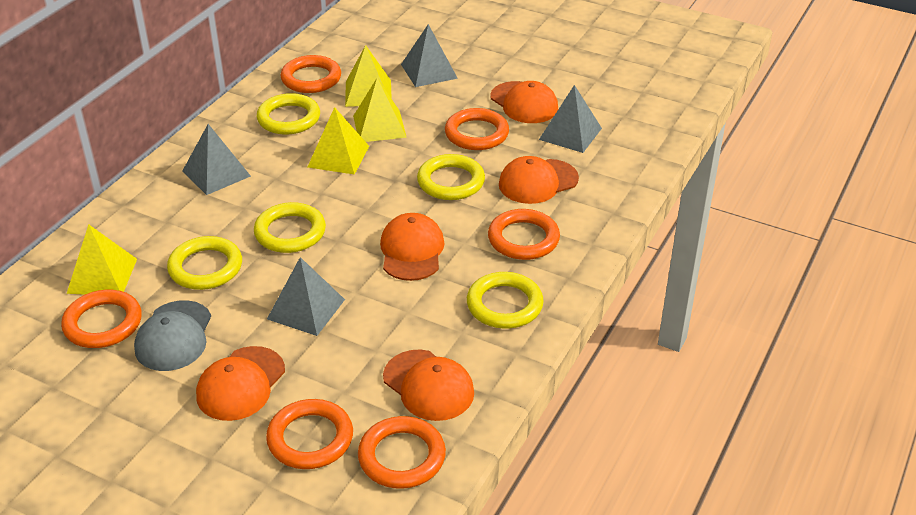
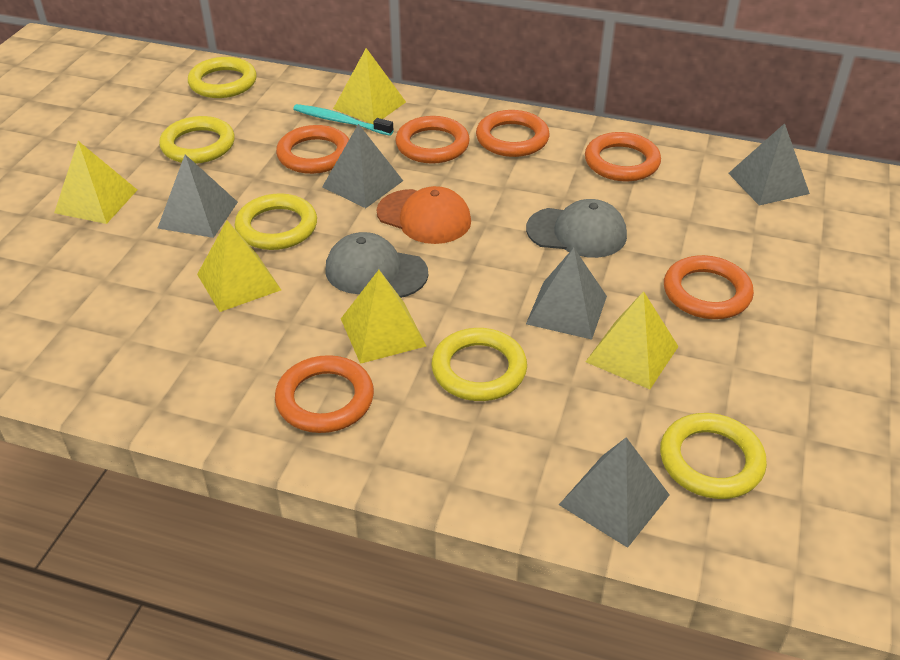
grey cap: [134,300,211,371] = 1 -> [325,232,428,298] [526,199,627,258] = 2
grey pyramid: [183,124,251,195] [267,257,345,336] [401,24,458,87] [539,85,602,153] = 4 -> [157,154,238,238] [322,124,403,208] [526,248,607,340] [559,437,670,548] [728,123,810,206] = 5
orange cap: [196,346,285,421] [380,213,444,281] [383,349,474,421] [490,81,558,123] [499,156,579,204] = 5 -> [376,186,471,244] = 1
turquoise toothbrush: none = 0 -> [293,104,394,136] = 1
yellow pyramid: [67,224,137,294] [308,107,369,175] [345,45,392,107] [353,78,407,142] = 4 -> [54,141,137,224] [197,220,281,312] [333,48,406,124] [341,270,426,364] [585,291,679,389] = 5

